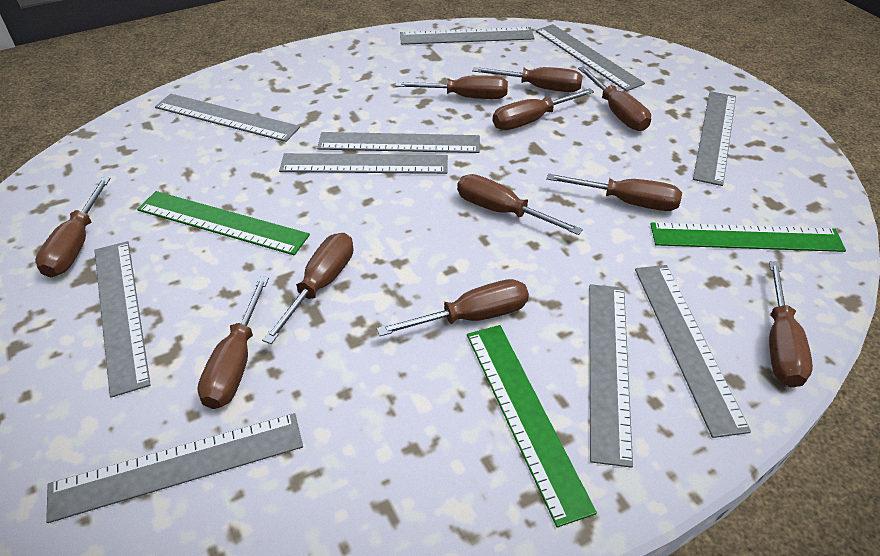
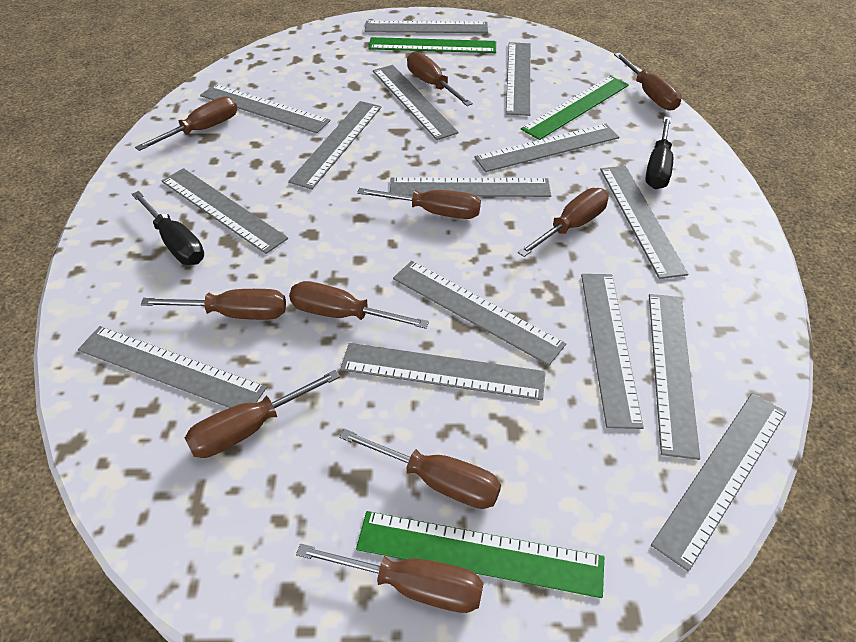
black screwdriver: none = 0 -> [131,191,204,265] [645,117,673,189] = 2
brown screwdriver: [35,177,111,277] [197,276,269,409] [262,233,353,344] [377,279,529,336] [395,76,508,99] [457,174,583,235] [472,67,583,92] [493,88,594,130] [546,173,682,211] [578,66,651,131] [769,261,813,387] = 11 -> [135,96,237,151] [141,289,286,320] [185,370,340,458] [289,281,429,329] [296,544,484,613] [339,429,501,509] [357,188,481,219] [407,51,473,106] [518,188,609,257] [614,53,681,111] = 10
grey ruler: [46,413,303,523] [94,241,151,398] [155,94,300,142] [279,153,448,174] [317,132,480,153] [400,27,535,45] [535,24,645,91] [589,284,633,468] [635,265,751,438] [693,91,736,186] = 10 -> [78,326,267,408] [162,168,288,254] [200,84,330,133] [288,101,382,189] [340,343,546,400] [365,21,488,33] [373,65,459,140] [390,177,551,197] [393,261,566,366] [474,124,619,172] [506,42,531,116] [581,274,644,429] [600,166,688,279] [649,294,700,460] [651,393,787,572] = 15

